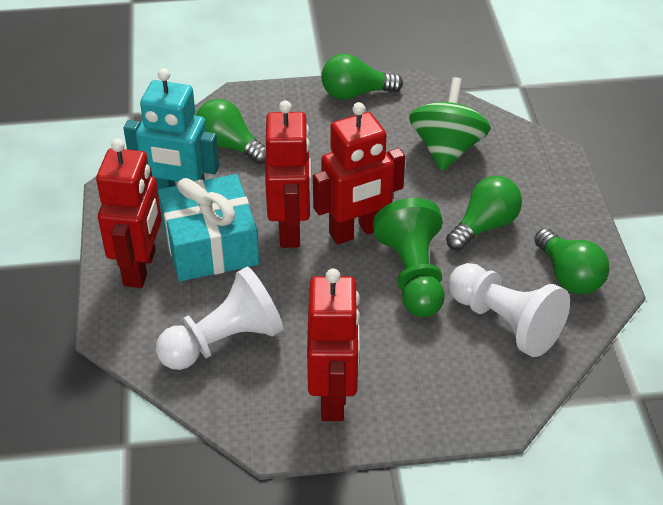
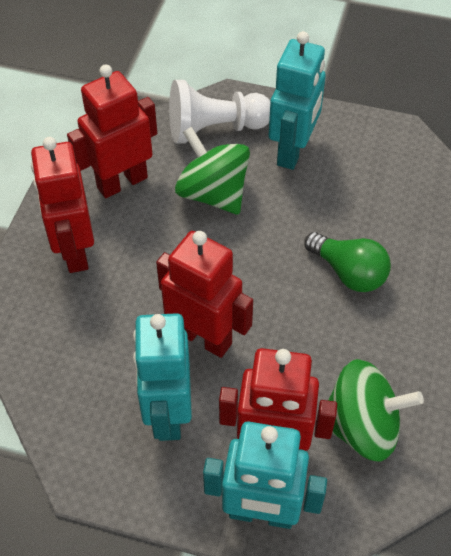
green light bulb: [196,99,266,164] [321,54,403,100] [446,176,522,251] [534,228,609,294] = 4 -> [304,232,391,292] = 1
green pawn: [373,198,445,317] = 1 -> none = 0
green spinning top: [409,77,491,171] = 1 -> [175,127,250,215] [328,359,424,462] = 2
turquoise gift: [158,174,259,281] = 1 -> none = 0
turquoise robot: [123,68,219,196] = 1 -> [133,313,192,441] [203,421,327,529] [269,31,326,170] = 3
white pawn: [156,267,283,370] [448,263,570,357] = 2 -> [169,80,270,144] = 1

